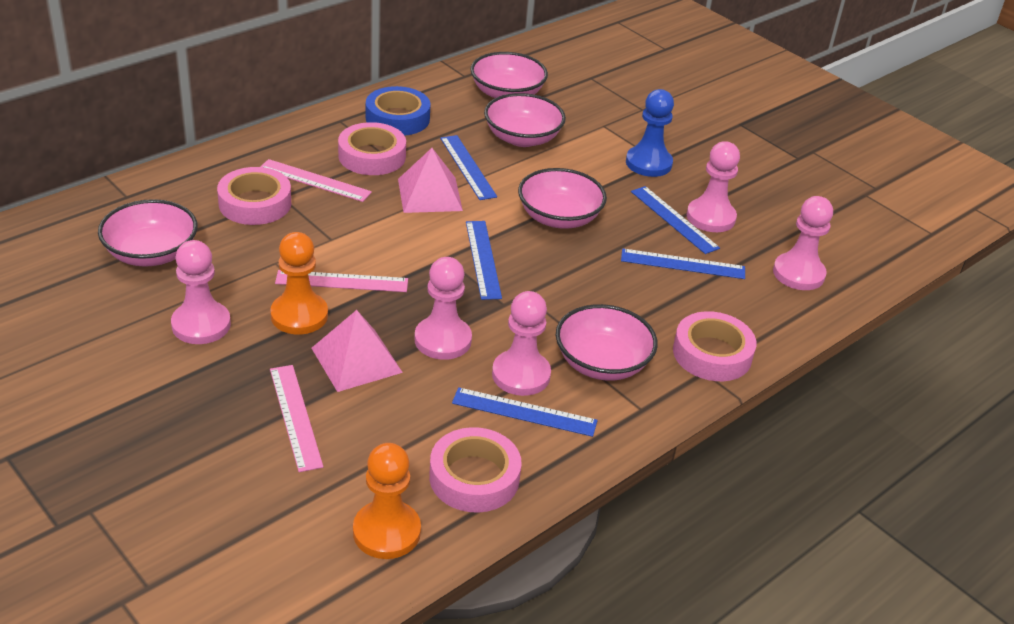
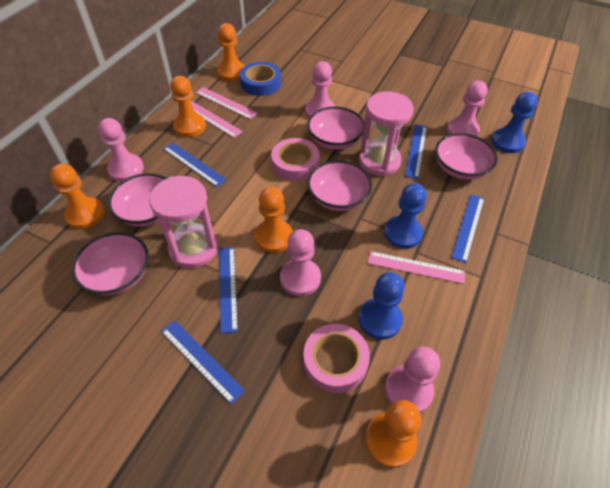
blue pawn: [626,89,674,177] = 1 -> [358,272,405,340] [384,183,427,249] [491,92,538,153] = 3
orange pawn: [270,232,328,335] [353,443,421,559] = 2 -> [50,163,105,229] [170,76,206,137] [217,23,245,81] [254,187,293,253] [365,400,422,468] = 5
pink hourglass: none = 0 -> [149,176,218,268] [359,92,414,176] = 2
pink pyramid: [311,310,403,392] [398,148,463,213] = 2 -> none = 0
pink tape: [217,167,291,225] [338,122,406,175] [429,427,522,512] [673,311,757,381] = 4 -> [271,138,320,181] [303,324,370,393] = 2

